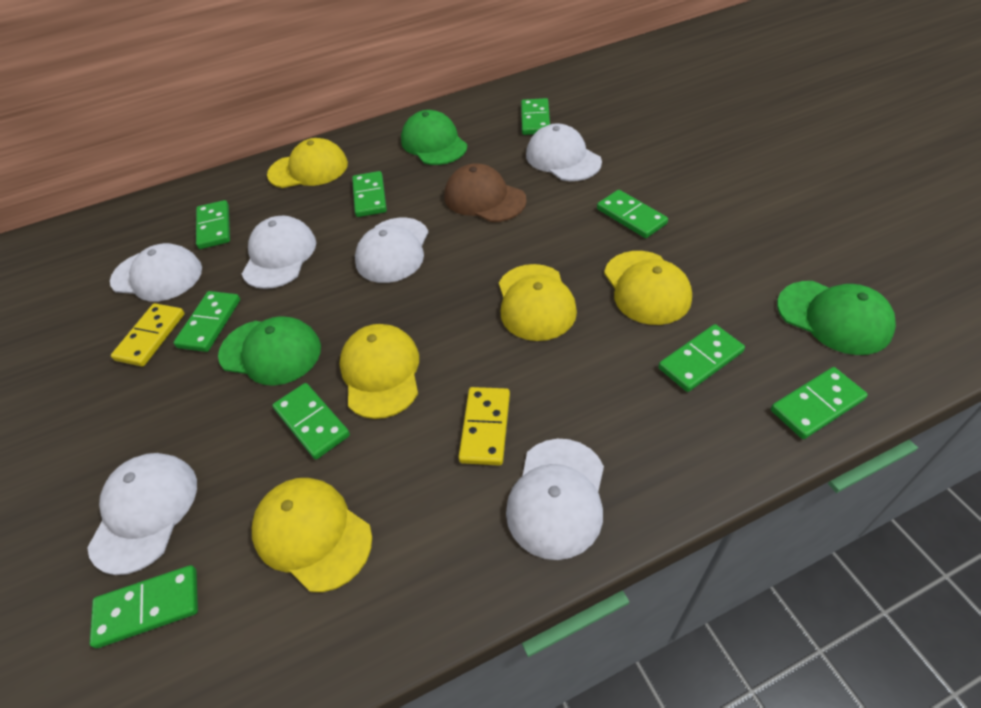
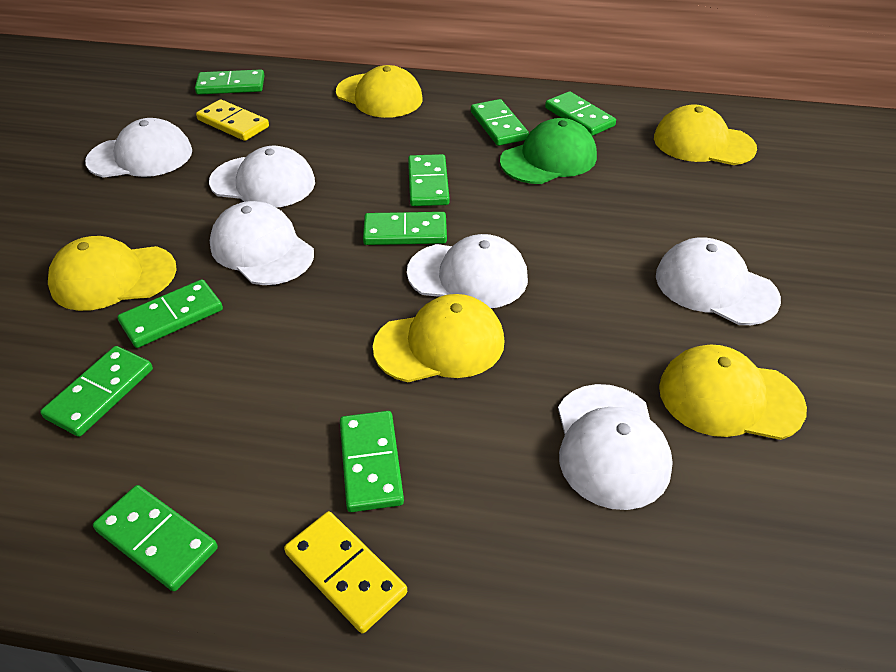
brown cap: [445,163,527,222] = 1 -> none = 0
green cap: [218,316,321,386] [401,110,468,165] [777,281,896,355] = 3 -> [500,118,597,184] = 1

